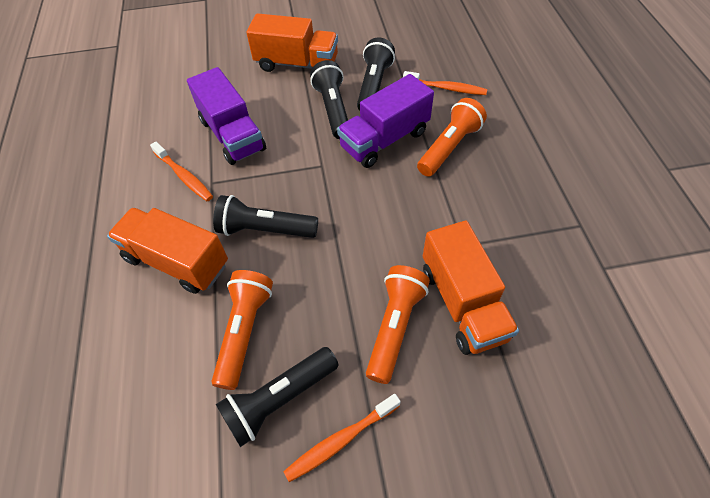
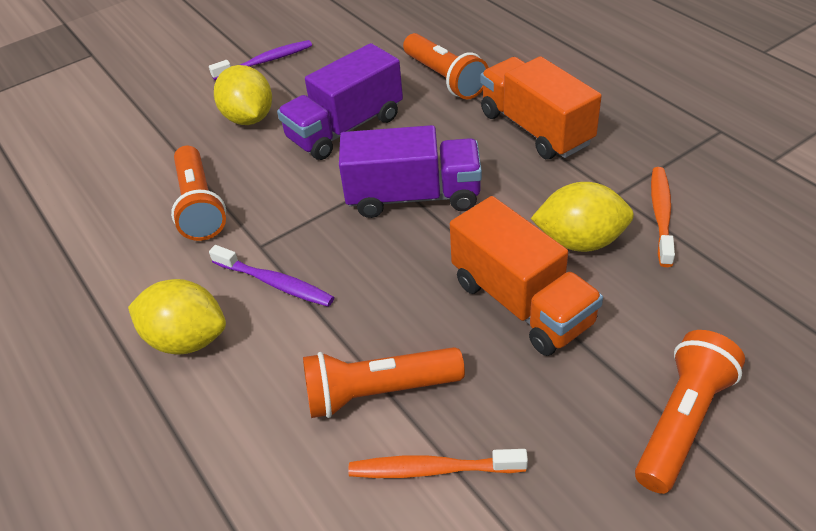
black flashlight: [213,195,318,238] [216,347,339,447] [310,60,348,139] [357,38,395,111] = 4 -> none = 0
orange flashlight: [212,270,273,390] [366,265,430,384] [417,98,487,177] = 3 -> [171,146,226,241] [303,347,465,418] [403,33,489,99] [635,330,745,494] = 4
orange toothbrush: [150,142,213,201] [283,394,401,482] [403,71,487,95] = 3 -> [348,449,528,478] [651,167,675,267] = 2
orange truck: [107,207,228,294] [246,13,338,72] [423,221,519,355] = 3 -> [450,196,603,356] [481,56,602,159] = 2
purple toothbrush: none = 0 -> [209,40,312,80] [209,245,334,307] = 2
yellow lemon: none = 0 -> [128,279,226,355] [214,65,272,125] [531,182,634,252] = 3

